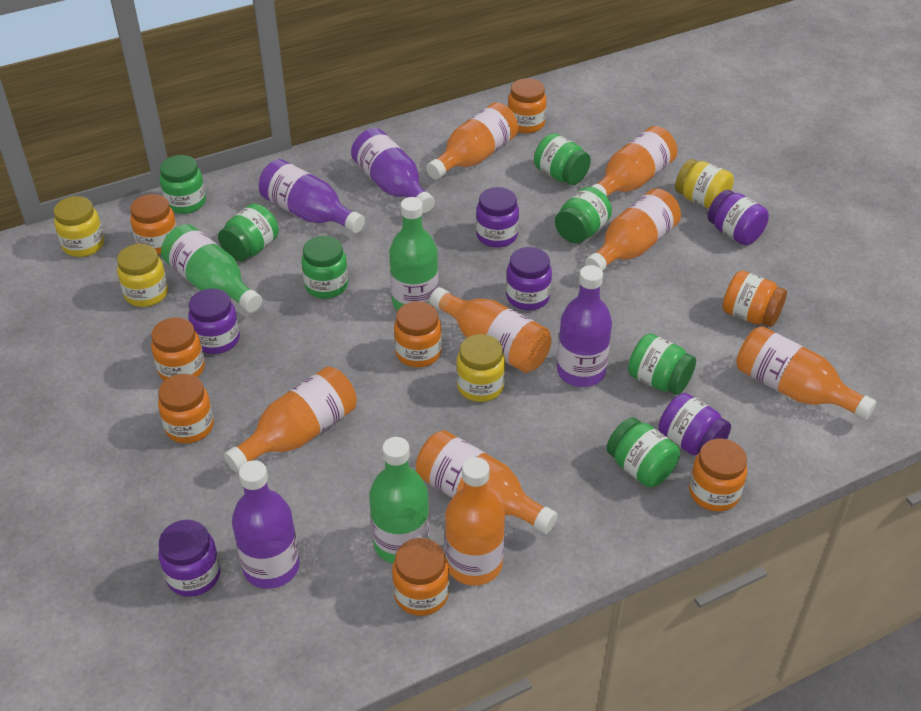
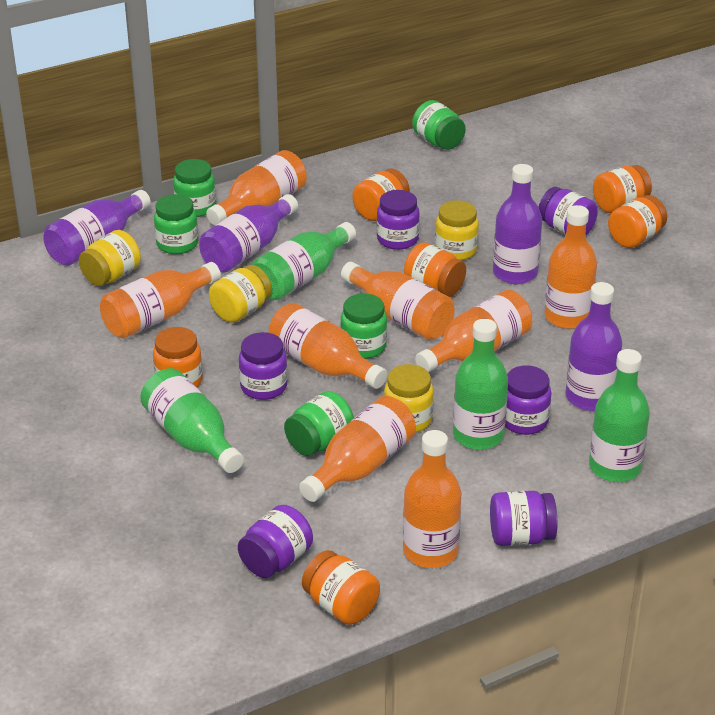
green bottle: [161,224,262,313] [369,437,430,563] [389,197,439,310] = 3 -> [140,368,244,473] [252,222,356,300] [453,319,508,450] [589,349,650,482] = 4
green jar: [160,155,206,214] [218,204,279,261] [301,236,348,299] [534,133,591,185] [555,187,612,243] [607,417,680,487] [628,334,696,395] = 7 -> [154,194,198,254] [173,159,216,217] [284,391,354,456] [340,293,387,359] [412,100,466,150] = 5
orange jar: [130,194,177,255] [151,317,205,381] [158,374,214,444] [392,538,450,616] [394,301,442,368] [508,78,547,133] [689,439,747,512] [723,271,787,327] = 8 -> [153,327,203,387] [302,550,380,625] [353,168,410,221] [404,243,466,297] [593,165,652,213] [608,195,667,248] = 6

